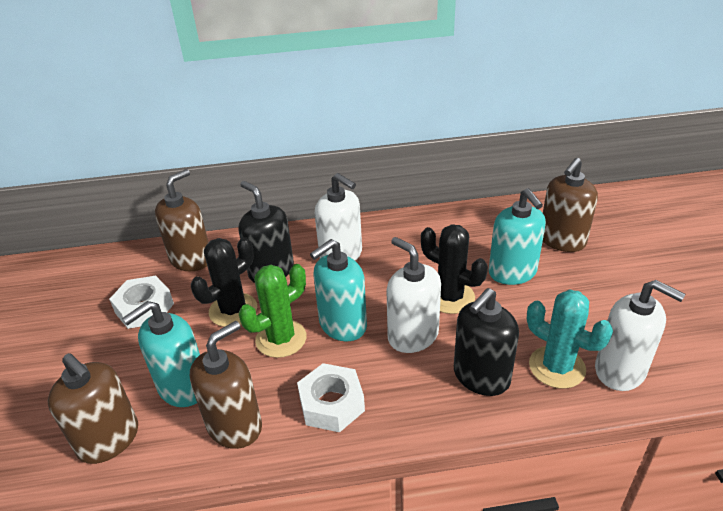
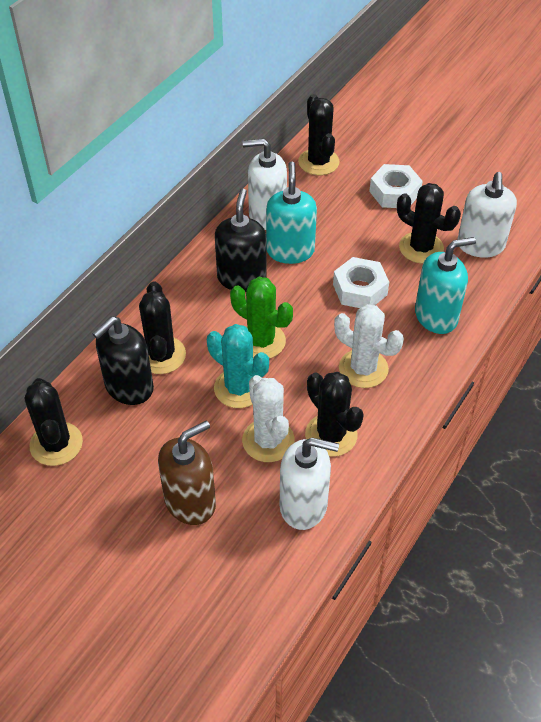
black cactus: [191,237,257,327] [421,224,488,314] = 2 -> [25,378,83,466] [139,281,186,374] [298,94,339,175] [305,372,364,457] [397,183,461,264] = 5
brown soap dispenser: [48,353,138,464] [155,169,209,271] [190,321,262,449] [543,158,598,252] = 4 -> [158,420,216,525] = 1
turquoise soap dispenser: [122,301,200,407] [310,239,367,341] [489,188,546,285] = 3 -> [266,162,317,264] [415,237,476,334] = 2
white cactus: none = 0 -> [242,375,295,462] [334,304,404,388] = 2

